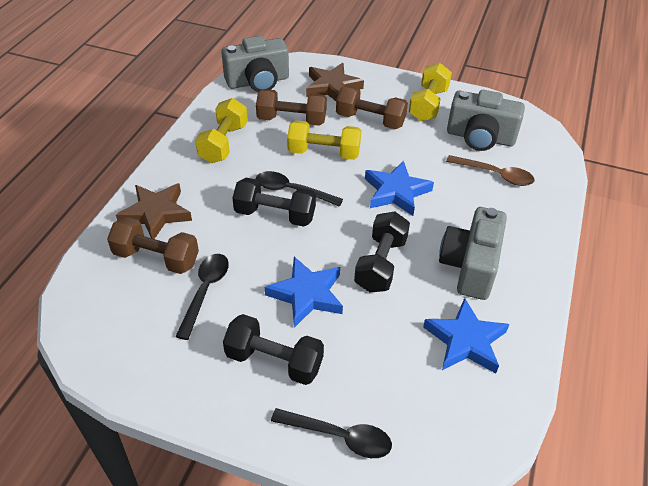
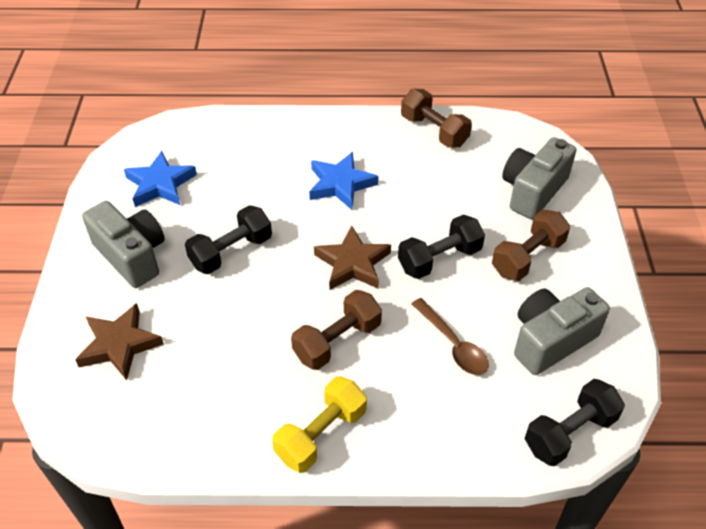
black spoon: [175,254,229,340] [256,171,343,207] [271,408,392,458] = 3 -> none = 0
blue star: [265,257,343,328] [365,160,434,216] [423,298,509,373] = 3 -> [124,151,197,207] [309,152,379,210] = 2
yellow dumbbell: [195,98,248,163] [287,120,361,160] [409,63,452,121] = 3 -> [272,377,367,473] = 1

